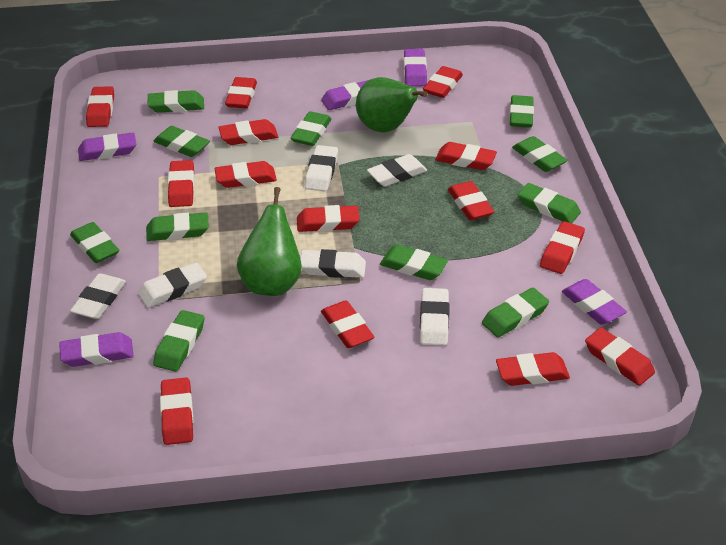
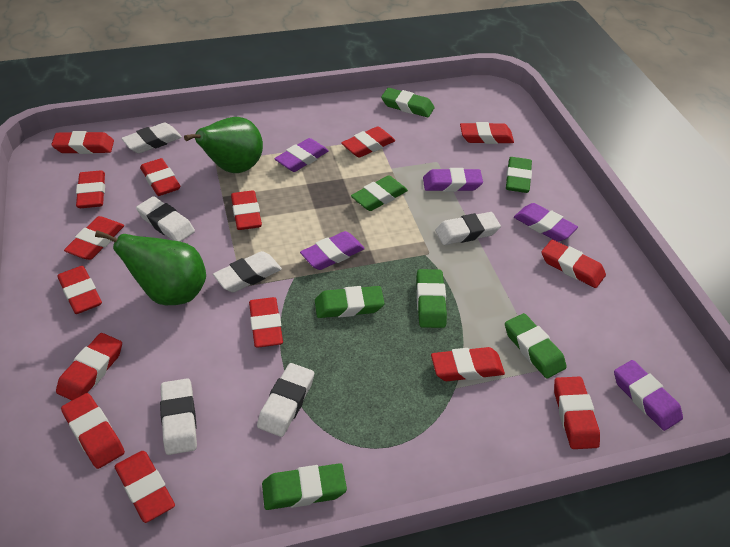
green eraser: [70,222,119,263] [146,212,209,241] [148,90,204,113] [153,126,210,157] [153,310,205,372] [291,111,331,146] [380,245,448,280] [482,288,549,337] [510,95,534,128] [512,136,568,172] [518,183,581,223] = 11 -> [262,463,347,510] [315,286,385,318] [351,176,408,211] [381,88,435,117] [416,269,447,328] [505,313,567,378] [506,157,532,193] = 7
red eraser: [86,86,114,127] [160,377,193,445] [168,160,195,207] [214,161,277,188] [218,119,278,145] [225,77,257,108] [297,205,360,232] [321,300,374,348] [423,66,463,98] [435,142,497,170] [448,181,494,220] [496,352,570,386] [540,221,585,274] [585,328,655,386] = 14 -> [51,131,114,154] [56,333,122,401] [58,266,102,314] [61,393,125,469] [64,216,124,260] [76,170,105,208] [115,451,175,523] [140,158,181,196] [231,190,262,230] [249,297,283,348] [341,126,395,158] [431,347,505,381] [460,122,514,144] [541,240,606,288] [554,377,600,449] = 15

